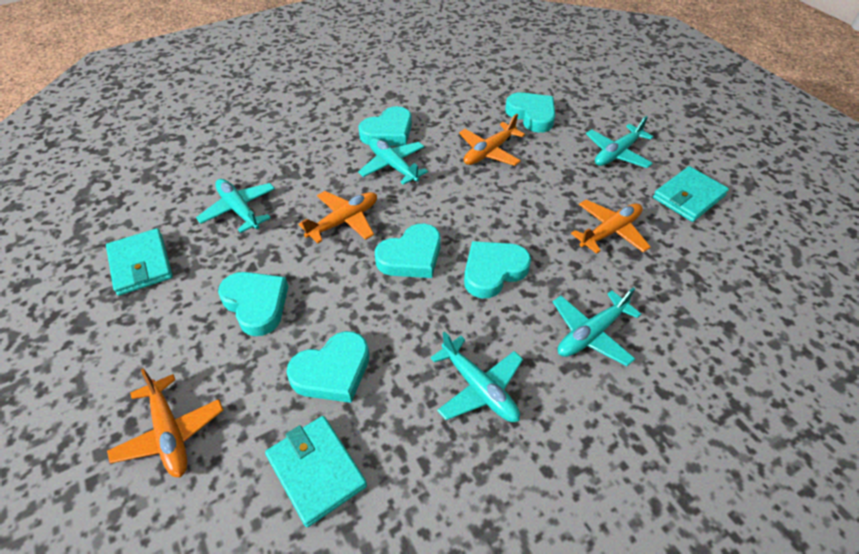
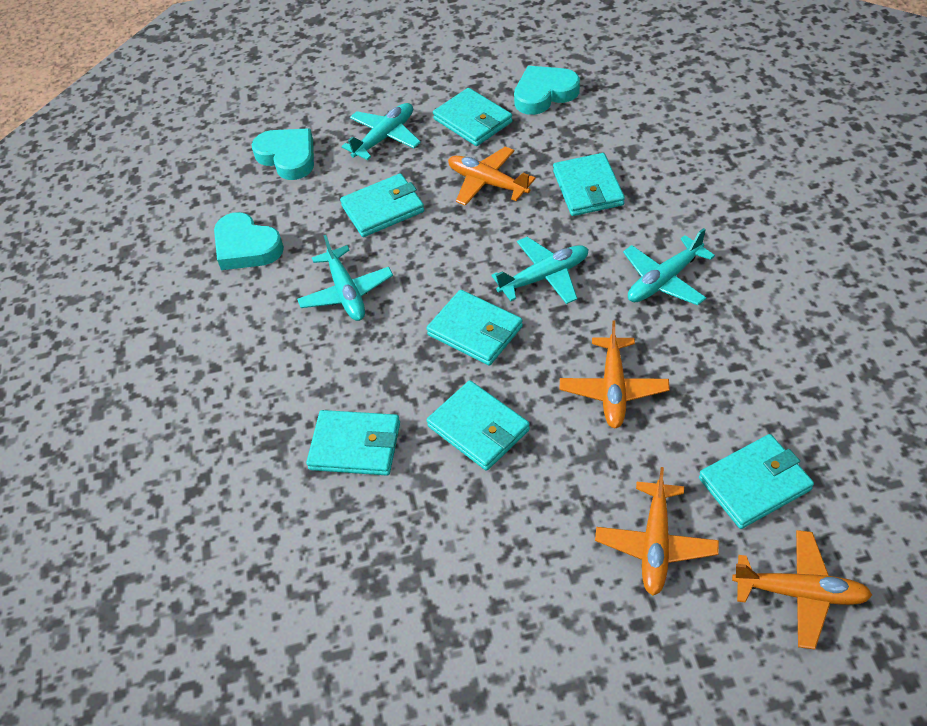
turquoise heart: [218,272,288,336] [286,331,369,403] [359,106,412,146] [375,224,441,278] [464,241,531,298] [505,92,555,133] = 6 -> [214,212,284,270] [252,128,314,180] [514,66,580,115] = 3
turquoise plane: [196,179,275,233] [358,138,428,185] [430,331,523,422] [553,287,641,366] [586,116,653,168] = 5 -> [297,235,393,321] [342,103,421,160] [491,237,589,304] [623,228,715,305] = 4
turquoise wallet: [106,228,173,296] [265,416,367,527] [653,166,729,222] = 3 -> [306,410,400,476] [340,173,424,237] [426,290,523,366] [427,380,530,471] [433,88,513,146] [553,153,625,216] [699,434,814,529] = 7

